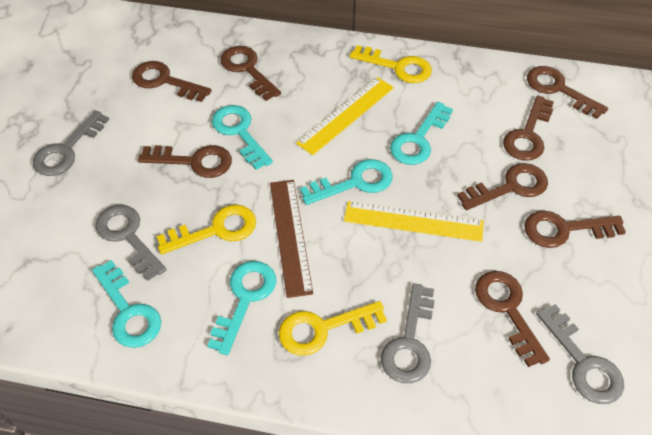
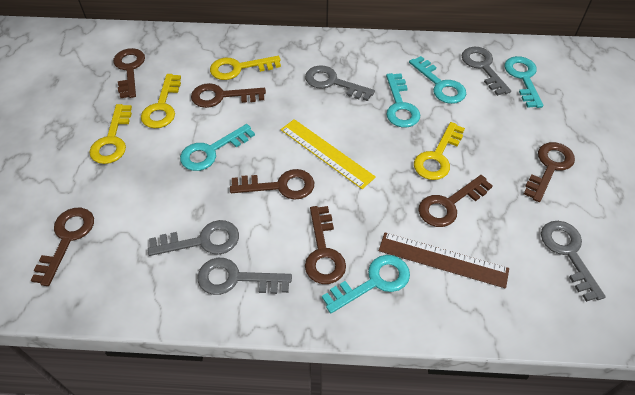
brown key: [132,61,212,102] [138,145,232,178] [221,46,281,101] [457,163,548,210] [475,271,550,367] [503,96,554,161] [524,211,626,248] [527,66,608,119] = 8 -> [31,208,94,286] [113,48,145,98] [191,83,266,108] [230,169,315,200] [305,206,346,284] [419,175,493,227] [524,142,575,202] = 7
grey key: [33,110,109,176] [95,205,166,281] [381,283,435,383] [536,304,624,404] = 4 -> [148,220,239,256] [198,258,292,295] [305,65,375,101] [462,47,511,96] [541,221,606,302] = 5
yellow key: [157,205,256,254] [279,301,387,356] [350,45,432,83] = 3 -> [89,104,132,164] [141,74,181,128] [210,56,281,80] [414,122,465,180] = 4
yellow ruler: [296,77,394,155] [344,201,484,242] = 2 -> [281,119,376,189] = 1

